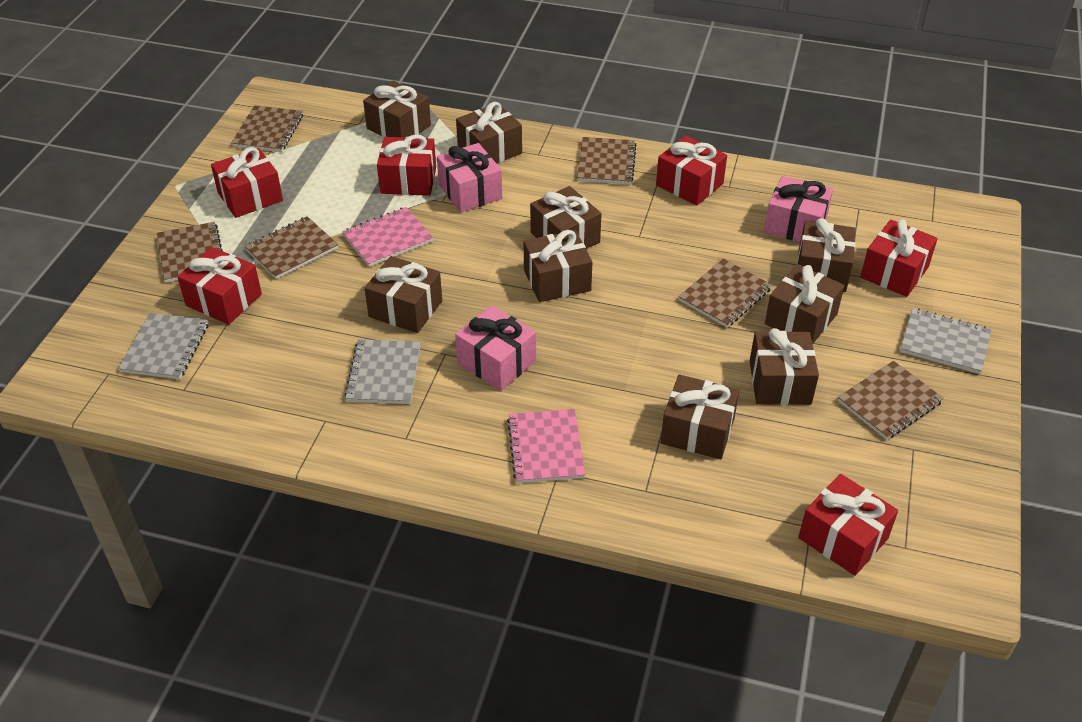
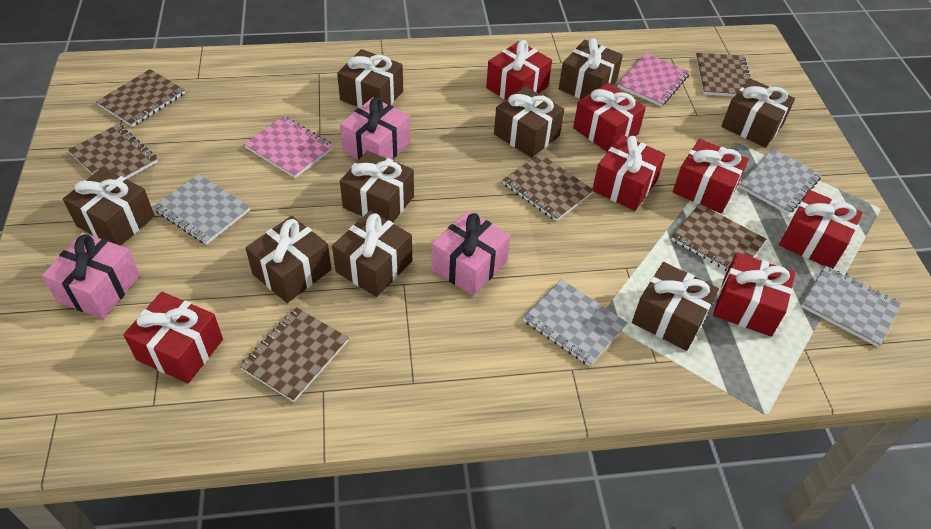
grey notebook: [118,313,208,379] [344,339,421,404] [900,308,992,374] = 3 -> [153,174,250,245] [523,279,628,366] [739,149,822,214] [801,265,901,347] = 4
red gift: [177,247,262,325] [211,147,283,218] [377,135,436,196] [656,136,727,206] [798,474,898,576] [860,219,938,297] = 6 -> [123,292,223,383] [486,40,552,100] [573,83,646,152] [592,135,665,211] [673,139,749,213] [713,252,795,337] [779,189,863,269] = 7

